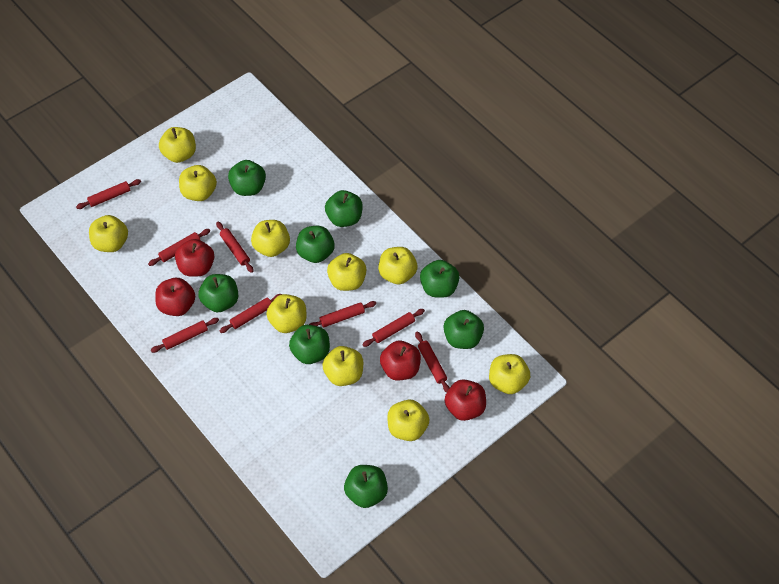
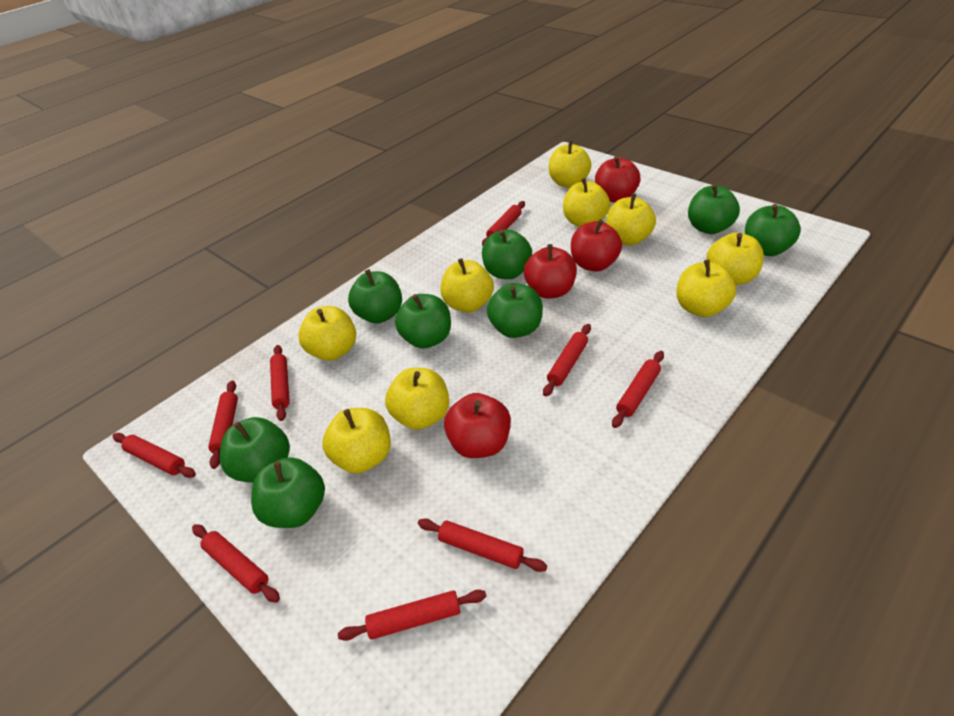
red rolling pin: [76,179,141,209] [148,229,210,266] [151,318,219,353] [216,222,254,273] [220,294,282,333] [309,301,376,327] [362,309,425,347] [415,331,450,393] = 8 -> [113,433,196,478] [192,524,280,603] [208,380,238,469] [270,345,290,421] [338,590,487,641] [418,518,547,572] [482,201,525,246] [543,324,591,396] [612,351,664,428] = 9
yellow apple: [89,215,128,252] [159,127,196,163] [179,165,217,201] [251,220,290,257] [267,294,306,333] [322,346,363,386] [327,253,367,291] [378,247,417,285] [387,400,430,441] [489,354,530,394] = 10 -> [298,306,356,361] [322,408,391,473] [385,368,449,430] [441,258,494,313] [549,141,591,187] [563,178,610,227] [606,194,656,245] [676,259,736,317] [706,232,764,285] = 9

